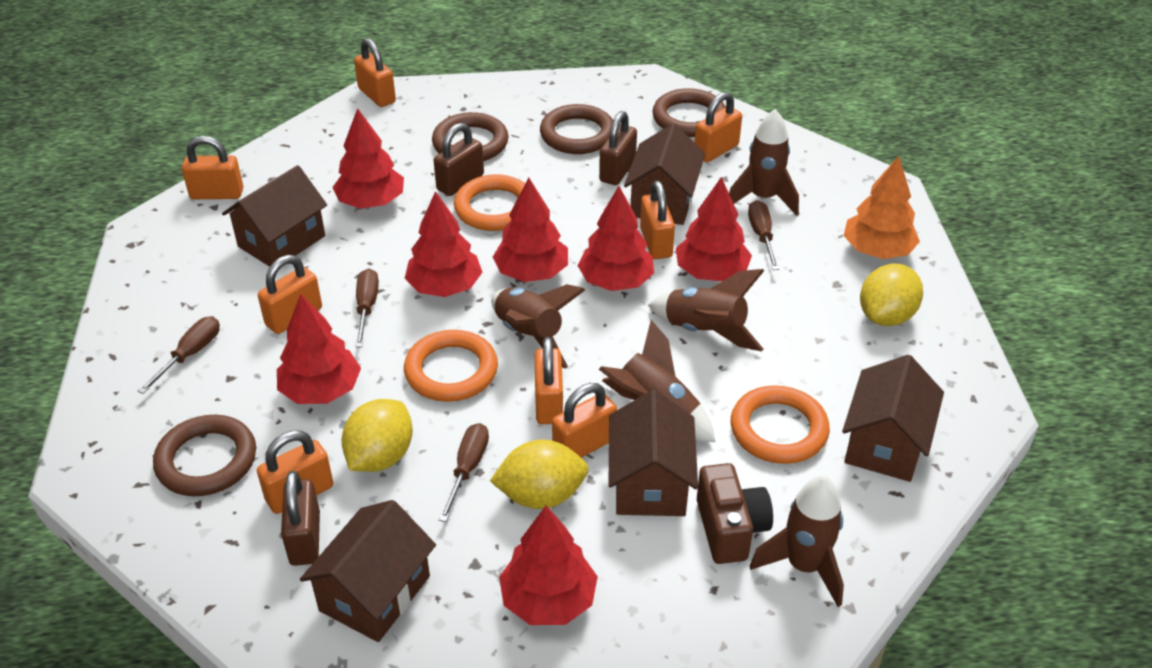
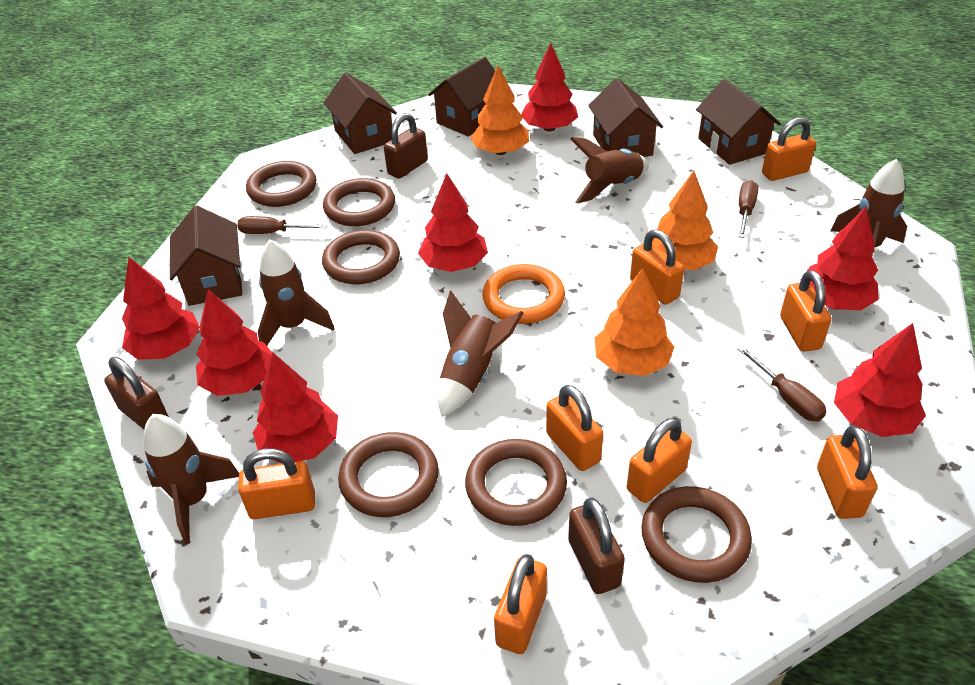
brown camera: [697,463,773,564] = 1 -> none = 0
brown ring: [153,415,256,496] [432,112,508,161] [540,104,613,154] [653,88,726,137] = 4 -> [246,161,316,207] [322,230,400,284] [323,178,395,226] [338,432,439,517] [465,439,567,526] [641,486,752,583] = 6
brown screwdriver: [138,316,220,394] [355,268,379,347] [439,423,489,522] [748,200,779,270] = 4 -> [237,216,327,234] [737,346,826,422] [739,180,758,238] = 3
orange ring: [404,330,498,402] [454,174,525,231] [731,385,830,464] = 3 -> [482,264,565,324] = 1
orange tree: [844,156,920,259] = 1 -> [470,66,529,155] [595,268,674,376] [652,171,718,270] = 3
yellow lemon: [341,399,413,472] [490,440,589,509] [860,264,923,326] = 3 -> none = 0

